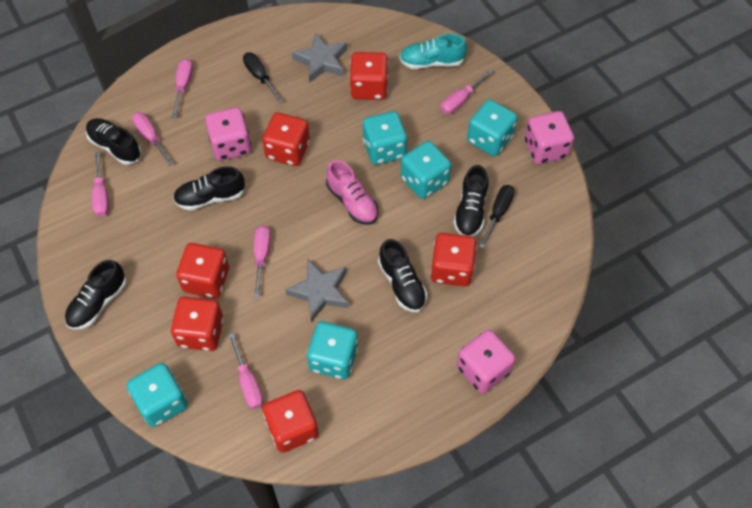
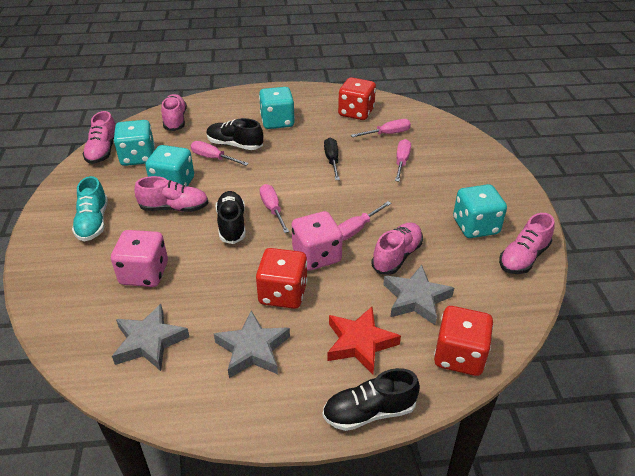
black screwdriver: [243,53,283,103] [479,185,515,248] = 2 -> [324,138,340,180] = 1
black shoe: [65,260,127,330] [86,118,142,165] [173,166,245,210] [378,239,427,312] [454,165,488,237] = 5 -> [206,118,263,150] [216,191,246,244] [322,368,420,431] = 3
grey star: [285,259,349,322] [292,32,347,83] = 2 -> [112,304,189,371] [214,310,290,378] [383,265,454,325] = 3
pink dice: [205,107,251,161] [457,330,516,393] [524,111,574,164] = 3 -> [111,230,168,287] [292,211,343,271] = 2
pink screwdriver: [92,152,109,217] [132,112,174,165] [172,59,193,118] [228,333,263,409] [254,225,271,298] [441,70,493,114] = 6 -> [191,141,249,166] [260,184,289,233] [338,201,392,240] [351,119,411,137] [395,139,411,182] = 5
pink shoe: [326,160,379,225] = 1 -> [82,111,115,164] [135,176,208,212] [161,94,187,131] [371,222,423,275] [499,213,555,274] = 5
red dice: [171,297,223,351] [176,243,229,298] [262,112,310,166] [263,390,319,453] [350,52,388,100] [430,233,477,286] = 6 -> [256,248,308,309] [338,77,376,120] [434,306,493,376] = 3
red star: none = 0 -> [327,307,401,374] = 1
turquoise dice: [127,363,188,427] [307,321,358,379] [363,111,407,165] [401,141,451,199] [467,99,518,156] = 5 -> [114,120,155,166] [145,145,194,187] [259,87,295,129] [453,184,507,238] = 4

